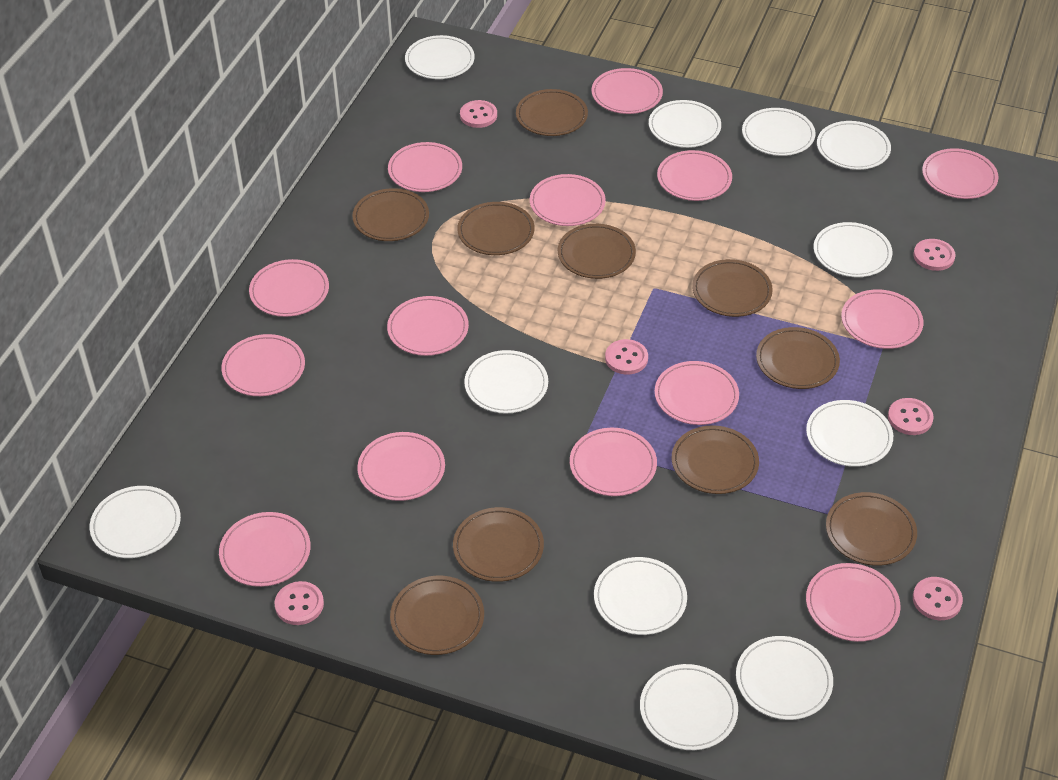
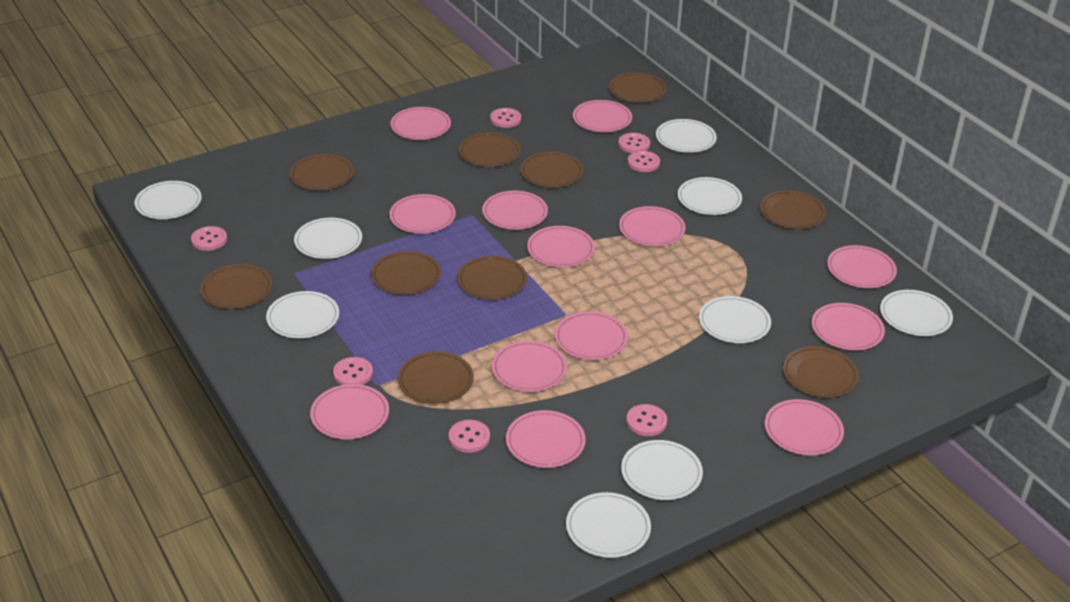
pink button: [275,581,324,625] [460,100,497,128] [605,339,648,375] [888,398,934,435] [913,239,956,271] [913,577,963,620] = 6 -> [191,226,227,251] [333,357,373,385] [449,420,490,453] [490,108,521,128] [618,133,650,153] [626,404,667,436] [628,151,660,172] = 7
pink plate: [219,512,311,587] [221,334,305,396] [249,259,329,317] [357,432,445,501] [387,296,469,356] [388,142,462,192] [530,174,606,226] [570,428,657,496] [592,68,663,114] [655,361,739,425] [657,150,732,201] [806,563,900,642] [841,289,923,349] [922,148,998,199] = 14 -> [310,384,389,439] [390,107,451,140] [390,194,456,234] [482,191,548,230] [492,341,567,392] [506,410,586,468] [527,226,595,267] [555,311,628,360] [573,100,632,132] [619,206,686,246] [765,399,844,456] [811,303,885,350] [827,245,897,288] = 13
white plate: [90,486,181,558] [405,35,475,79] [464,350,548,414] [594,557,687,635] [640,664,738,750] [649,100,721,148] [736,636,833,720] [742,108,816,156] [806,400,893,467] [814,222,892,277] [817,121,891,170] = 11 -> [134,181,202,219] [266,291,339,338] [294,218,362,259] [566,492,651,558] [621,440,703,500] [656,119,717,153] [678,177,742,215] [699,296,771,343] [880,290,953,336] = 9

